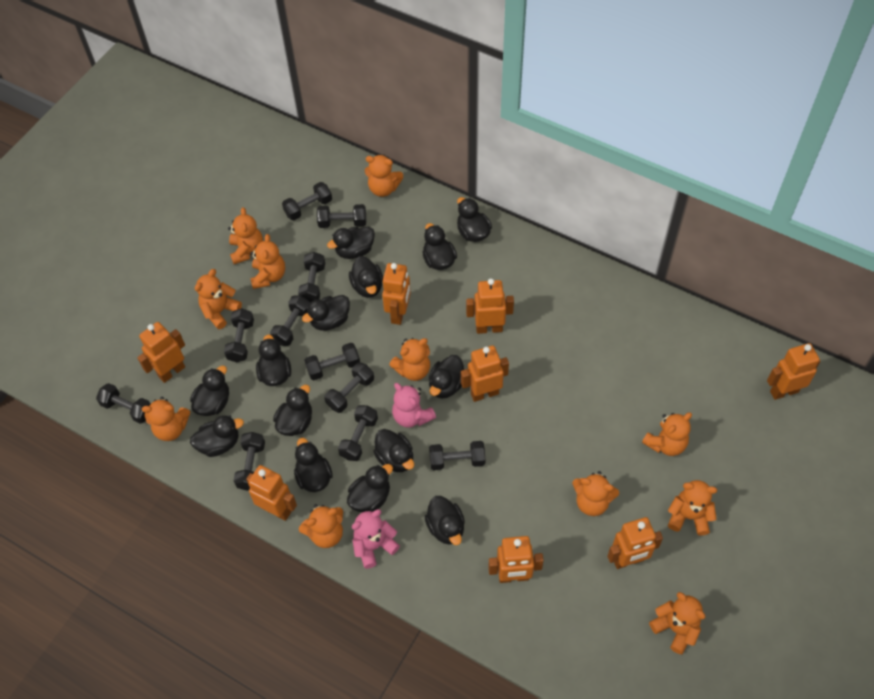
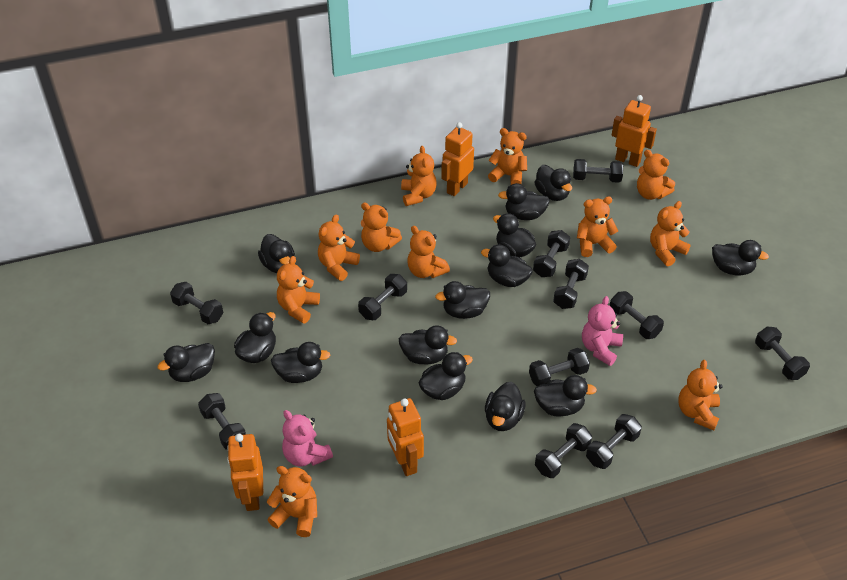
orange robot: [137,322,185,383] [246,465,297,521] [382,263,411,325] [461,346,509,402] [466,279,514,334] [488,536,544,583] [607,517,663,569] [767,343,820,400] = 8 -> [227,434,263,511] [387,398,424,476] [441,122,474,196] [611,95,657,167] = 4

